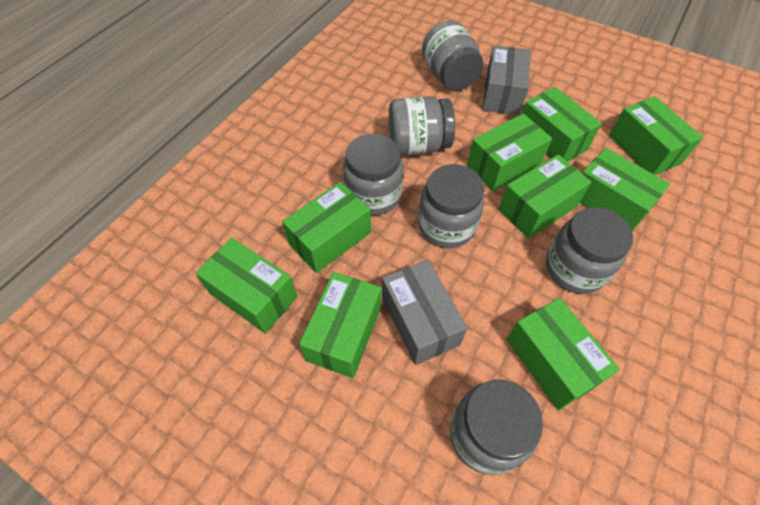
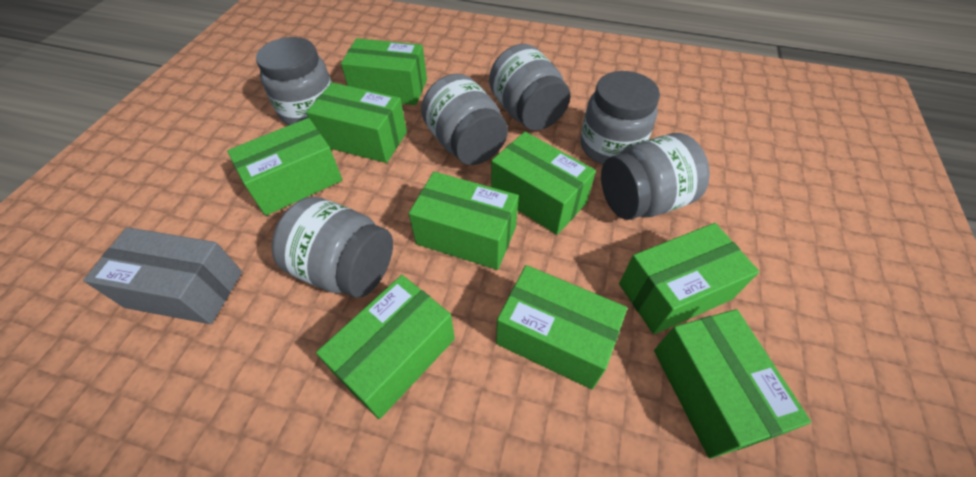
grey box: [382,260,468,365] [482,45,531,115] = 2 -> [83,227,242,324] = 1

